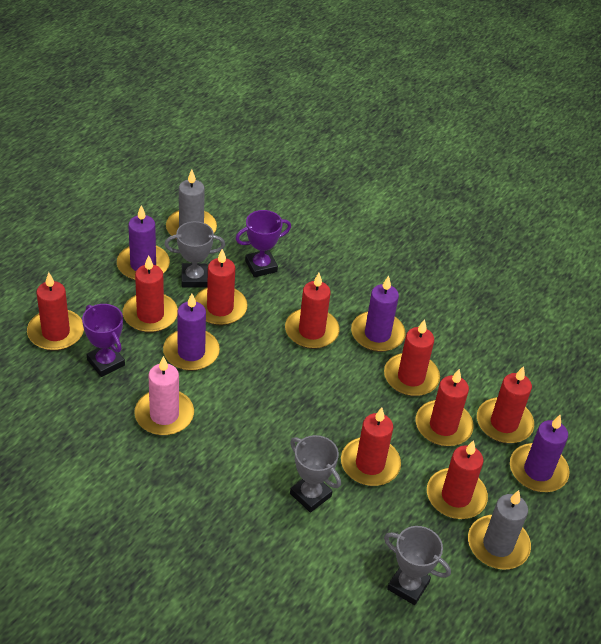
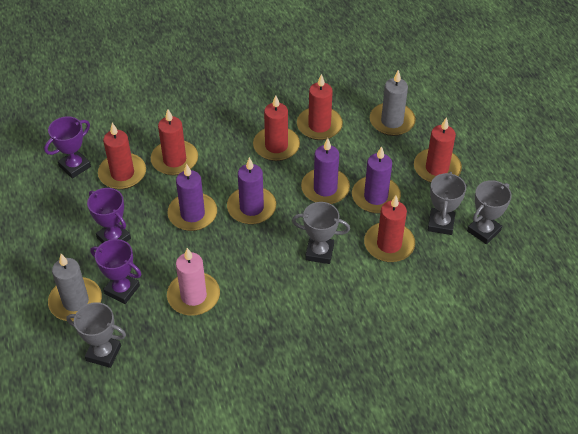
grey trophy: [164,221,225,288] [290,435,341,513] [384,526,451,605] = 3 -> [67,302,126,368] [292,202,350,264] [428,172,466,235] [467,180,512,244] = 4
purple trophy: [82,304,125,377] [236,210,291,277] = 2 -> [44,116,91,179] [87,188,131,243] [90,239,141,304] = 3
red candle: [27,272,84,351] [123,255,178,333] [195,249,248,326] [285,273,340,349] [341,407,401,486] [384,319,440,396] [416,369,474,446] [427,440,488,519] [477,366,534,444] = 9 -> [98,123,146,189] [151,109,198,176] [253,95,300,161] [297,74,343,140] [364,195,415,262] [414,117,462,183] = 6

